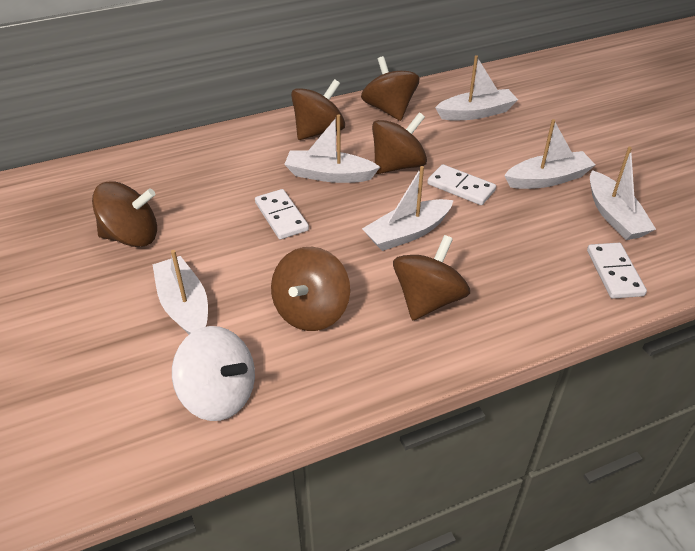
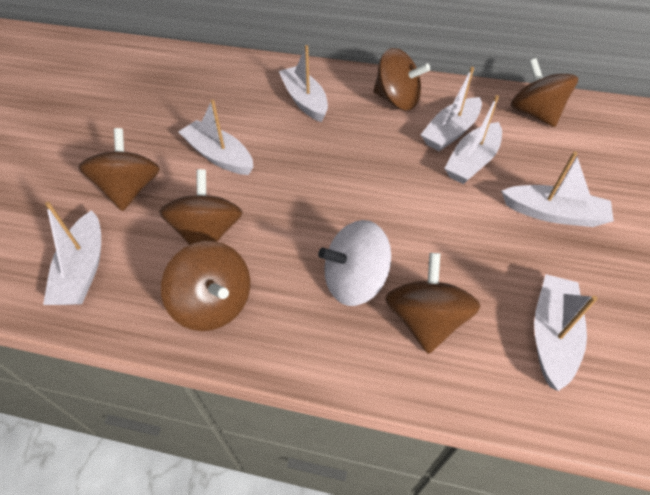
white boat: [152,250,208,334] [284,114,380,183] [362,166,454,251] [435,55,518,120] [504,119,596,189] [590,147,656,240] = 6 -> [43,202,101,305] [179,99,254,175] [279,45,328,122] [421,67,482,151] [444,95,502,184] [501,151,614,227] [534,274,598,391] = 7
white domino: [255,189,309,239] [427,164,496,205] [587,243,647,299] = 3 -> none = 0

